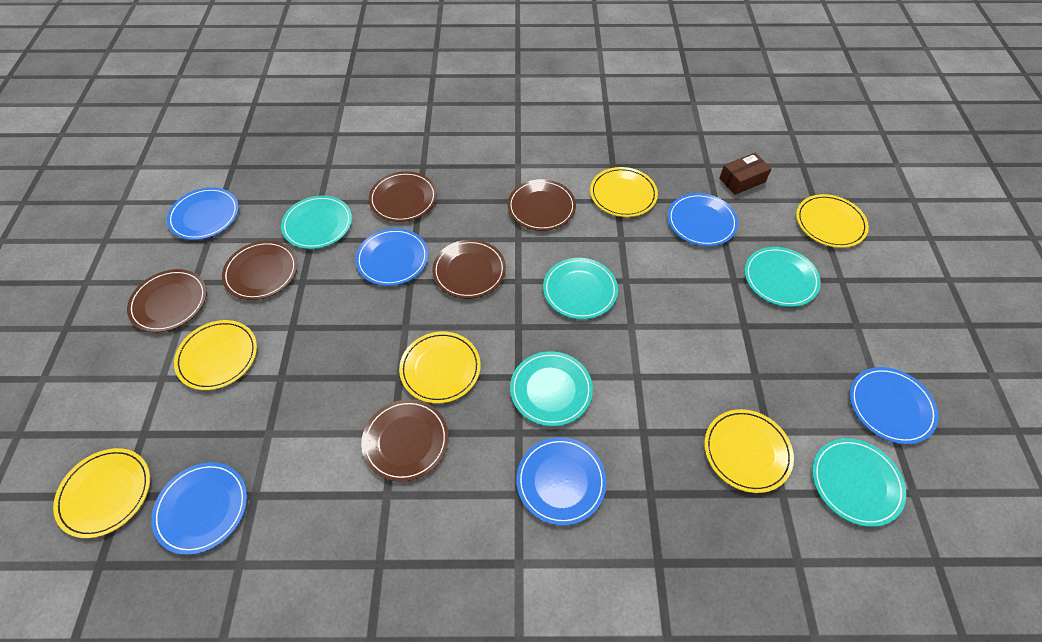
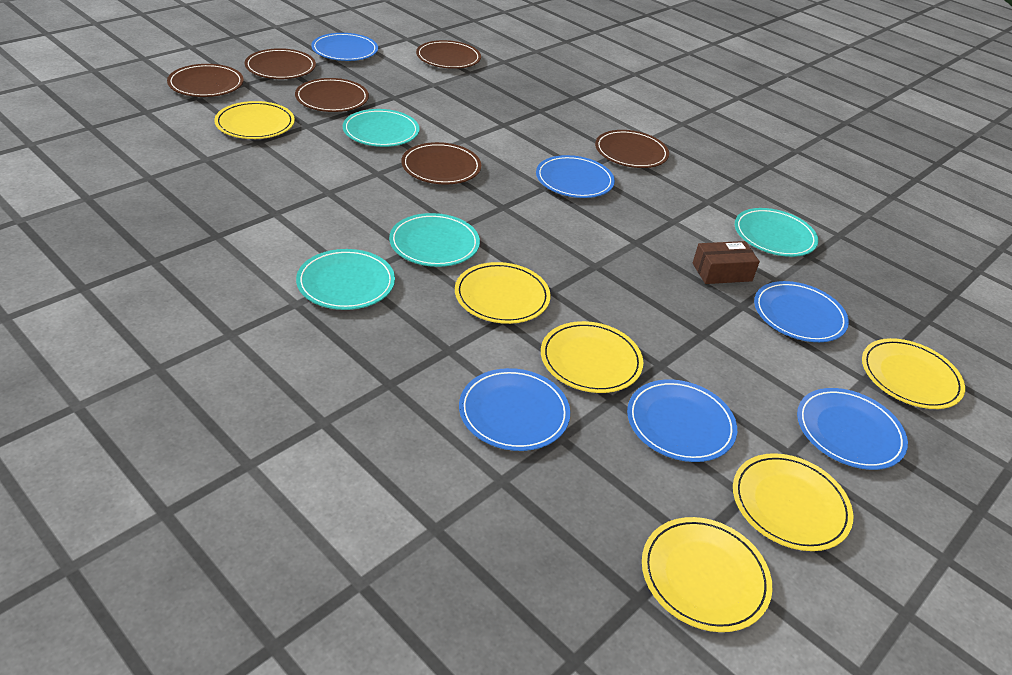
turquoise plate: [281,196,352,249] [510,351,593,426] [543,258,618,319] [744,247,821,307] [812,438,906,527] = 5 -> [296,249,395,310] [343,109,419,147] [389,213,480,267] [735,208,818,257] = 4

